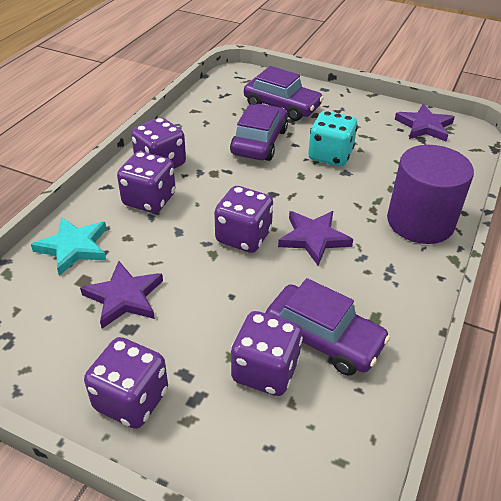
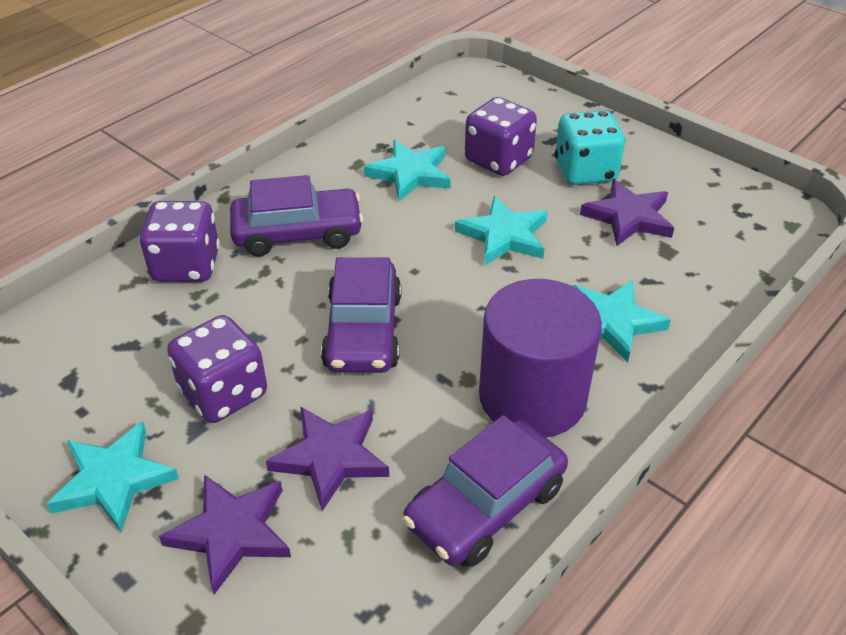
purple dice: [84,337,168,429] [117,151,176,213] [131,117,186,169] [214,186,273,253] [231,311,303,396] = 5 -> [139,201,220,282] [167,315,267,423] [465,97,537,176] = 3
turquoise star: [31,217,107,276] = 1 -> [47,421,179,532] [364,140,451,201] [455,196,548,265] [571,280,671,363] = 4

